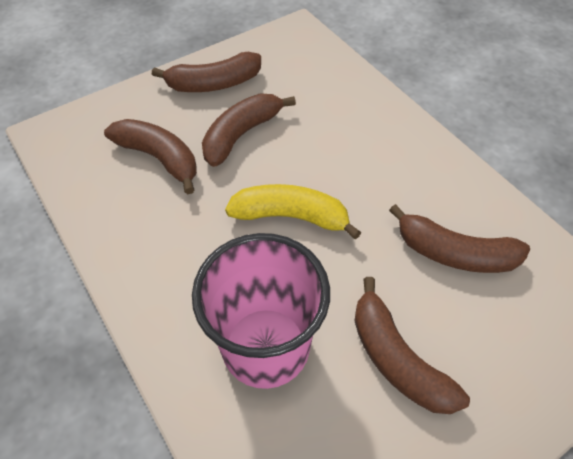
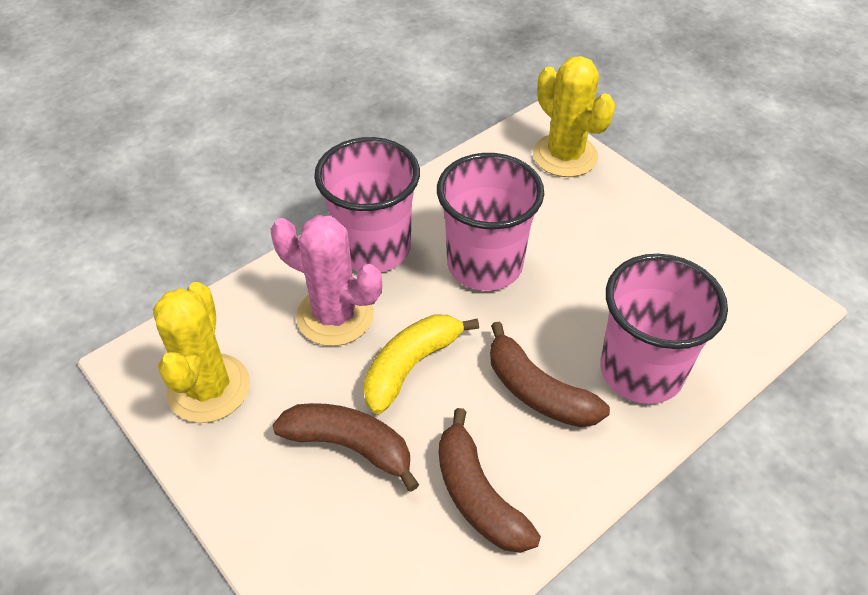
brown banana: [104,119,197,194] [152,52,261,92] [202,94,296,167] [354,277,470,414] [389,204,530,273] = 5 -> [272,403,419,492] [438,408,541,553] [490,321,610,427] = 3
pink cactus: none = 0 -> [271,215,382,346] = 1
pink cup: [192,233,330,389] = 1 -> [314,137,420,272] [437,153,544,291] [600,254,728,404] = 3
yellow cactus: none = 0 -> [153,282,250,423] [533,56,615,177] = 2

